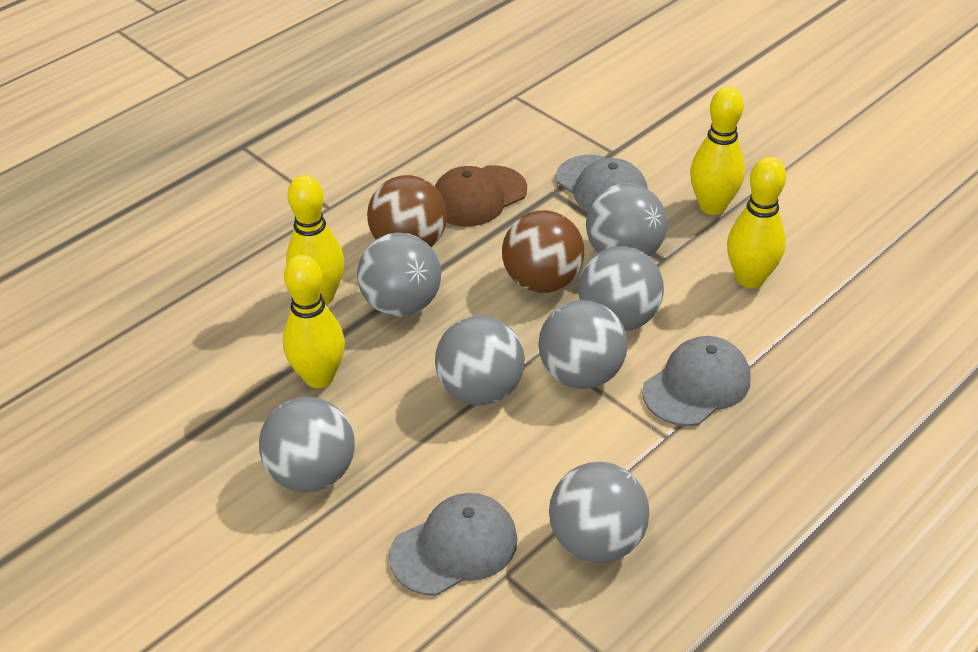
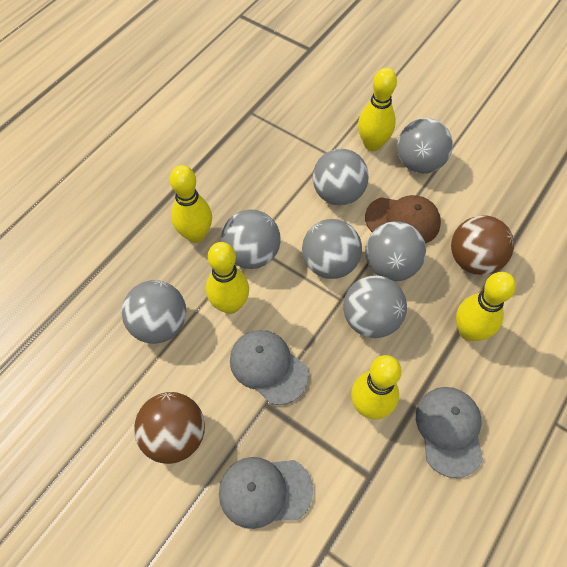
yellow bowling pin: [283,255,345,388] [286,175,344,305] [690,86,745,215] [727,157,786,288] = 4 -> [170,165,212,243] [206,242,249,314] [351,355,401,419] [358,68,397,151] [456,272,516,341] = 5

